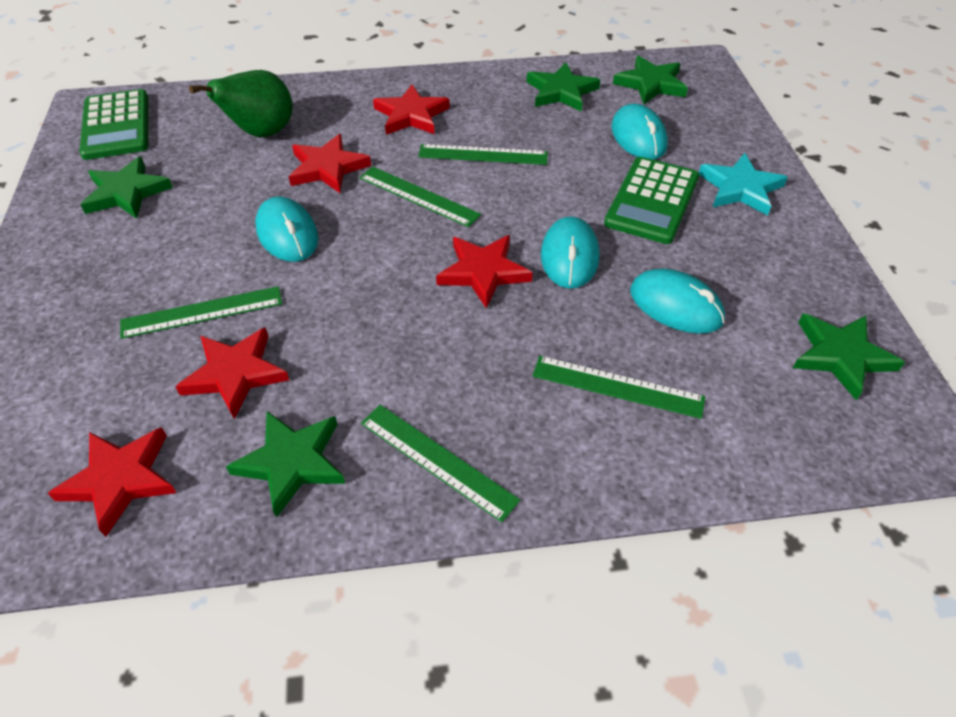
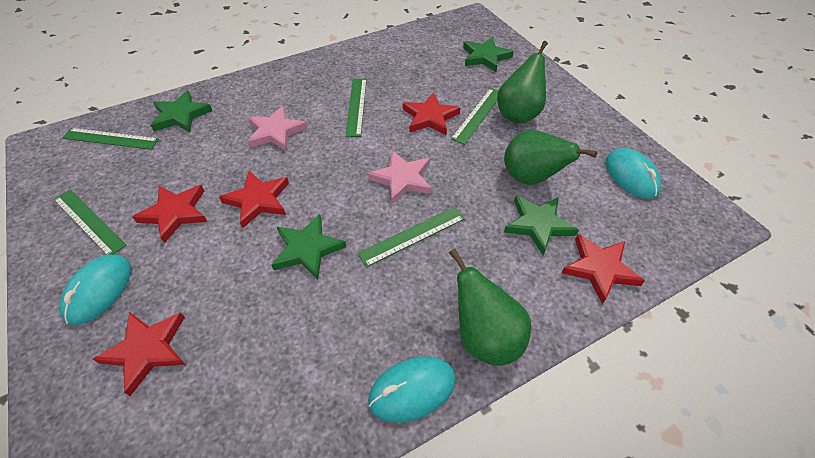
green calculator: [79,89,148,160] [604,157,699,244] = 2 -> none = 0
green pear: [189,70,293,137] = 1 -> [449,248,531,366] [497,41,548,123] [504,130,597,185] = 3
green star: [80,156,173,219] [226,411,345,518] [526,63,600,112] [613,56,688,104] [793,313,905,400] = 5 -> [150,90,212,132] [271,214,347,280] [463,37,514,72] [504,195,579,255] = 4
pink star: none = 0 -> [247,106,307,151] [368,150,432,204] = 2
turquoise mouse: [255,196,318,262] [541,217,599,289] [611,104,668,160] [630,269,725,334] = 4 -> [60,255,131,326] [368,356,456,423] [606,148,661,199] = 3
turquoise star: [699,153,788,216] = 1 -> none = 0

